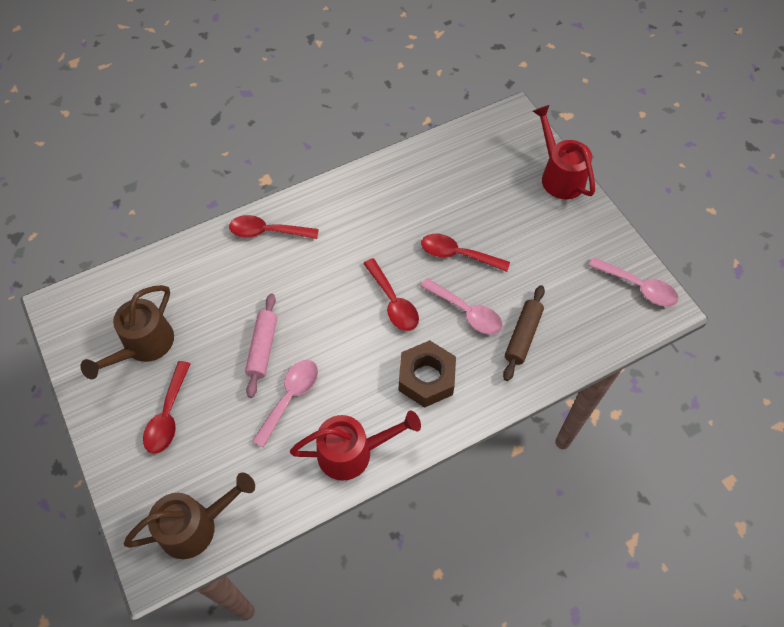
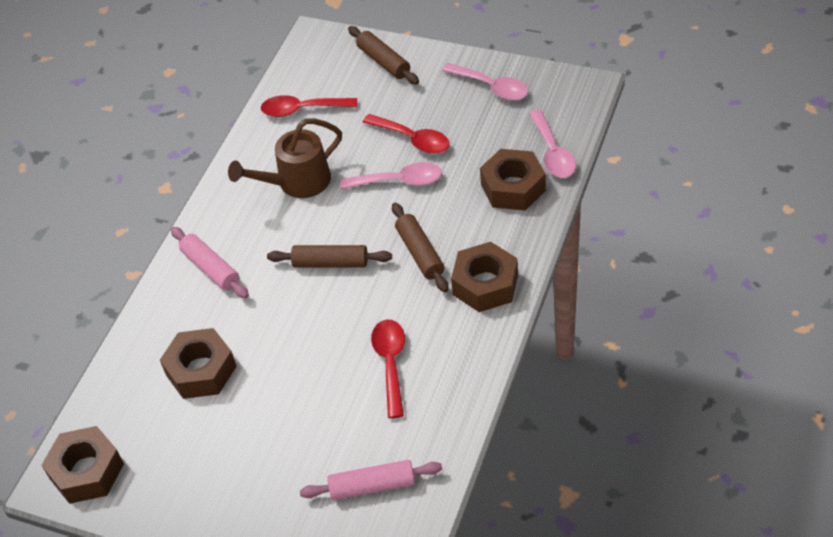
brown nut: [399,340,456,408] = 1 -> [41,426,124,504] [160,328,237,399] [451,242,518,312] [480,149,546,211] = 4
brown rolling pin: [503,285,545,381] = 1 -> [267,245,392,268] [348,26,419,85] [392,203,448,292] = 3
brown watering can: [80,285,174,379] [124,472,255,559] = 2 -> [228,118,342,198] = 1
pink rolling pin: [245,293,277,398] = 1 -> [171,227,249,299] [300,460,442,500] = 2
red spoon: [143,361,191,454] [229,215,319,239] [363,258,419,331] [421,234,510,272] = 4 -> [261,95,357,117] [363,114,450,154] [371,320,405,418] = 3
red watering can: [290,410,421,480] [533,105,595,199] = 2 -> none = 0

